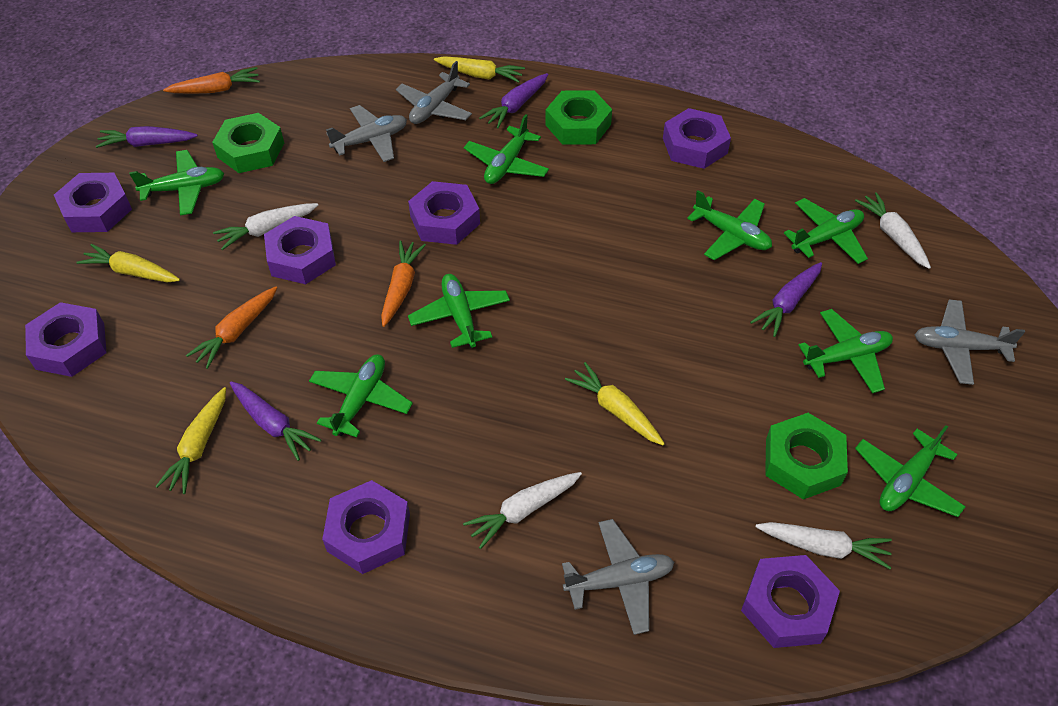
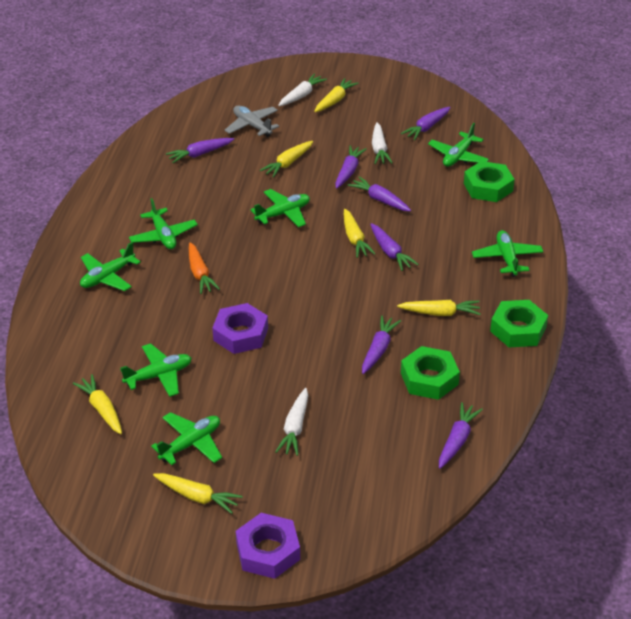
green plane: [129,150,224,216] [309,354,413,437] [408,274,510,348] [464,114,549,184] [687,190,772,260] [784,198,868,264] [798,309,893,393] [855,425,966,517] = 8 -> [80,242,141,291] [120,343,192,397] [129,198,198,249] [151,412,222,465] [251,189,310,227] [428,123,489,167] [472,230,543,277] = 7
grey plane: [326,105,407,162] [396,61,472,124] [562,519,674,635] [914,300,1025,385] = 4 -> [224,105,279,137] = 1
orange carrot: [163,67,260,94] [186,286,277,369] [381,241,426,327] = 3 -> [189,242,220,294] = 1
purple carrot: [96,126,198,148] [230,381,321,461] [479,73,548,128] [750,262,822,337] = 4 -> [166,138,234,163] [335,145,367,189] [348,177,411,211] [362,316,401,374] [370,223,419,271] [401,107,451,140] [439,402,483,469] = 7
purple nut: [25,302,107,377] [54,173,132,232] [264,216,336,284] [322,480,410,574] [408,181,480,245] [663,108,731,169] [741,555,840,648] = 7 -> [212,303,268,354] [236,513,300,579] = 2
white carrot: [213,203,318,250] [463,472,582,549] [755,522,892,569] [855,192,931,269] = 4 -> [275,388,308,456] [278,74,327,106] [372,122,393,164] = 3
yellow carrot: [76,244,180,282] [155,387,226,494] [434,56,525,83] [565,362,665,445] = 4 -> [73,374,122,434] [153,473,242,514] [260,141,313,178] [314,78,358,112] [344,209,375,258] [397,300,481,316] = 6

